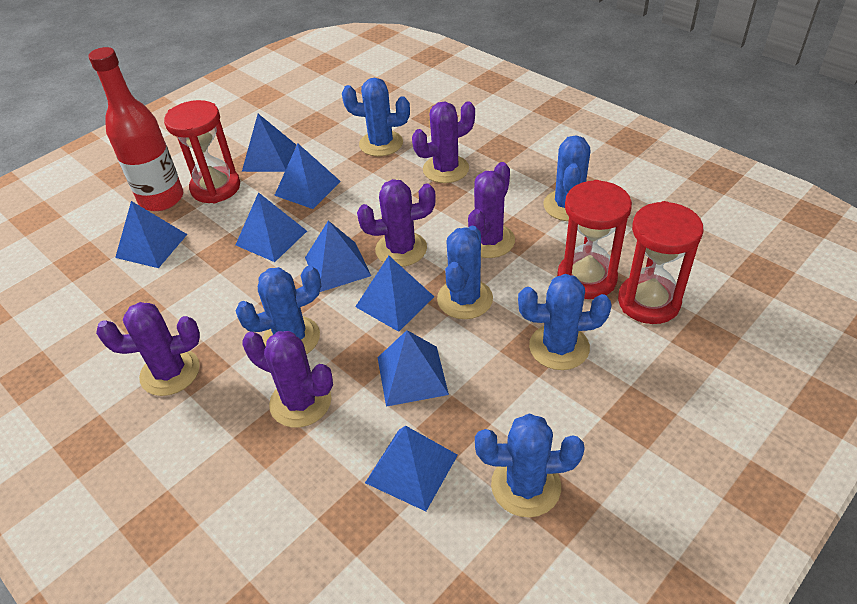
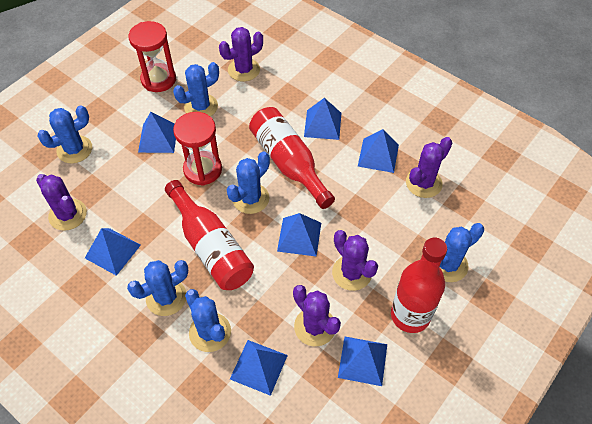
blue pyramid: [115,201,187,268] [236,192,307,262] [242,114,296,172] [274,144,341,209] [305,221,371,292] [355,256,434,332] [365,426,458,511] [377,330,449,407] = 8 -> [85,228,141,276] [138,112,176,153] [230,340,288,396] [277,213,321,257] [304,98,341,140] [338,337,387,386] [358,129,399,173] = 7
red bottle: [88,47,183,211] = 1 -> [165,180,254,290] [249,107,335,209] [391,238,447,333] = 3
red hourglass: [164,100,240,203] [557,180,632,299] [618,201,703,324] = 3 -> [128,21,176,92] [173,112,222,186] = 2

